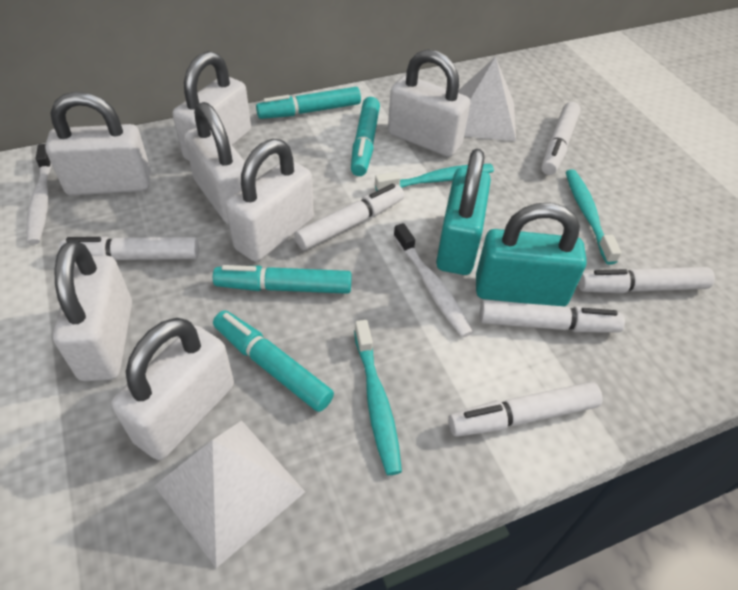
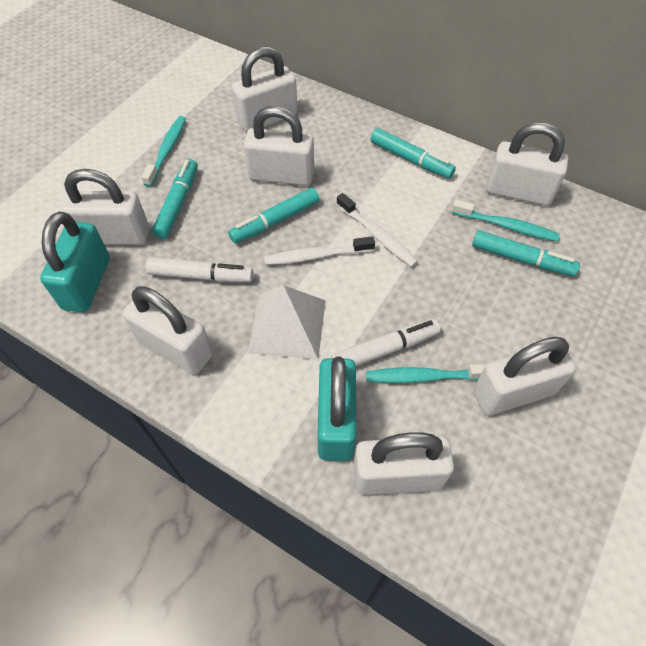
white marker: [59,236,199,260] [294,184,404,250] [448,382,603,437] [480,300,625,332] [541,102,581,175] [578,267,715,293] = 6 -> [146,257,253,282] [331,319,441,366] = 2
white pyramid: [154,421,305,568] [458,57,516,141] = 2 -> [248,285,326,360] = 1

